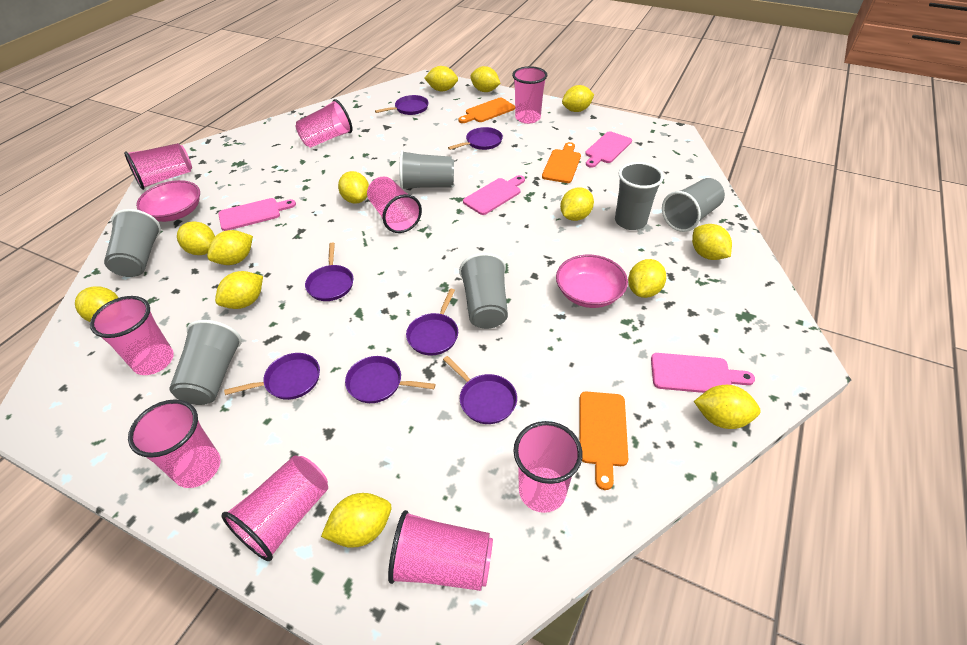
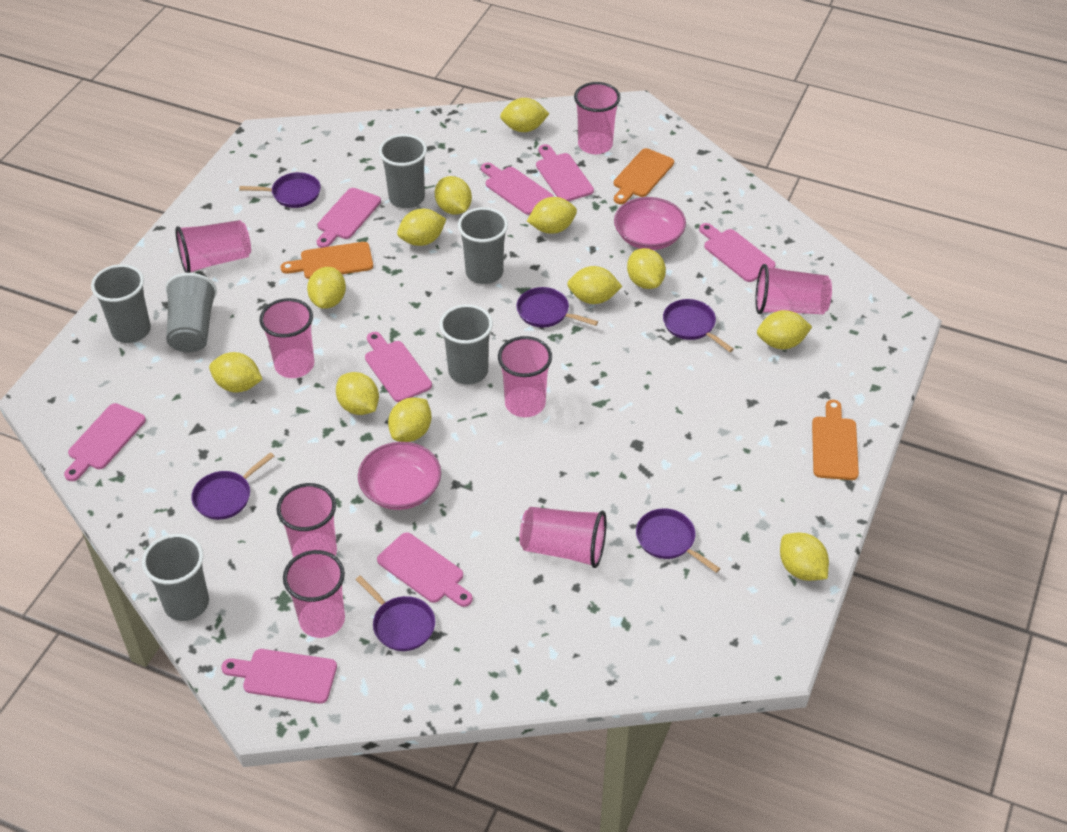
pink cup: [90,296,174,375] [124,143,192,190] [128,399,221,488] [222,456,328,561] [295,99,353,148] [367,176,422,233] [388,510,493,591] [512,66,547,124] [513,421,582,513] = 9 -> [175,220,251,273] [259,298,314,378] [277,483,337,558] [283,550,345,638] [498,336,552,417] [519,507,606,568] [574,82,620,154] [755,264,832,314] = 8
pink cutting board: [218,198,296,231] [463,175,525,215] [585,131,632,168] [651,353,755,393] = 4 -> [64,403,146,481] [221,649,337,704] [317,188,381,248] [365,332,432,402] [377,532,473,607] [481,163,554,215] [536,144,594,201] [699,223,776,282] = 8
purple pan: [224,353,320,400] [305,243,353,301] [345,356,436,403] [375,95,429,115] [406,289,458,355] [443,356,517,424] [448,127,503,150] = 7 -> [191,452,274,520] [239,172,321,208] [355,575,435,651] [516,287,598,327] [636,509,720,573] [663,299,734,352] = 6
yellow lemon: [75,287,119,322] [177,221,215,255] [207,230,253,265] [215,271,263,309] [321,493,392,548] [338,171,369,204] [424,66,458,91] [470,66,500,92] [560,188,594,221] [562,85,594,112] [628,259,666,298] [692,224,732,260] [694,385,761,429] = 13 -> [209,352,263,392] [307,267,346,309] [336,372,379,415] [388,397,432,442] [397,209,446,246] [435,176,472,215] [500,98,549,132] [527,197,577,234] [567,266,623,304] [627,248,666,289] [757,310,812,349] [780,533,829,581] = 12

